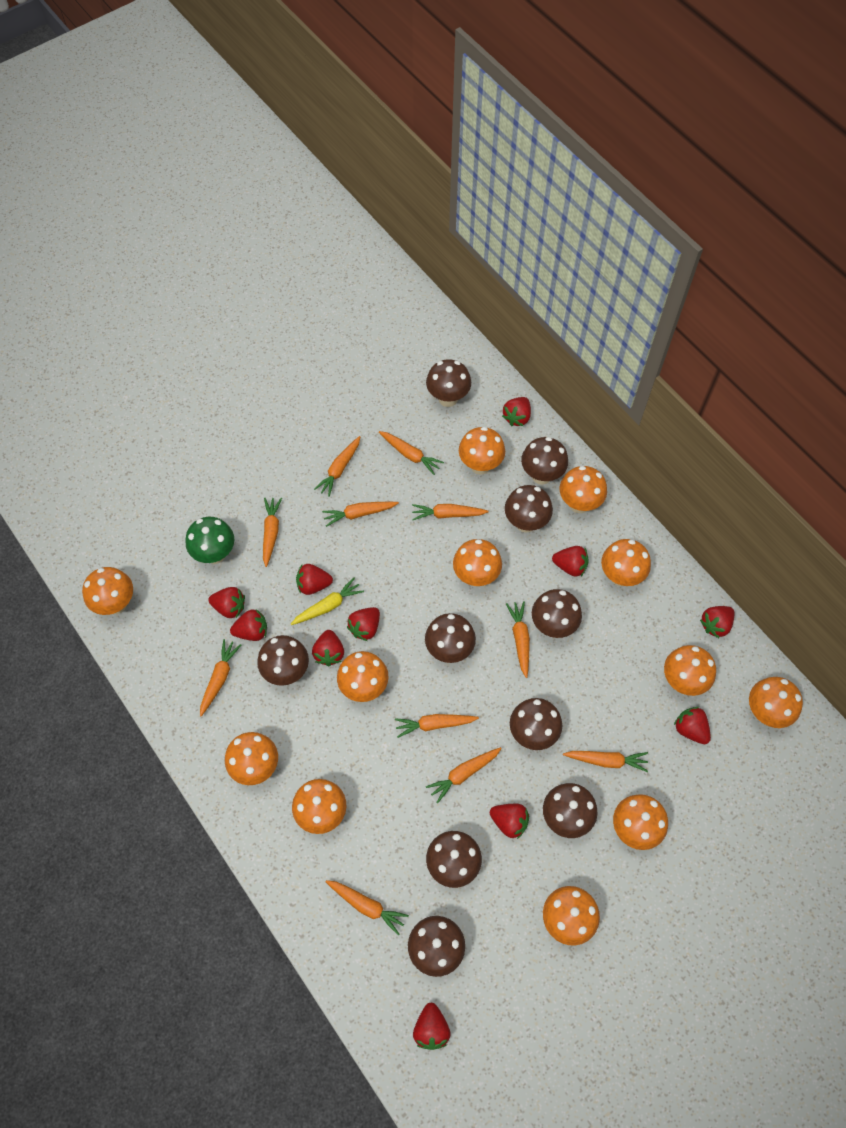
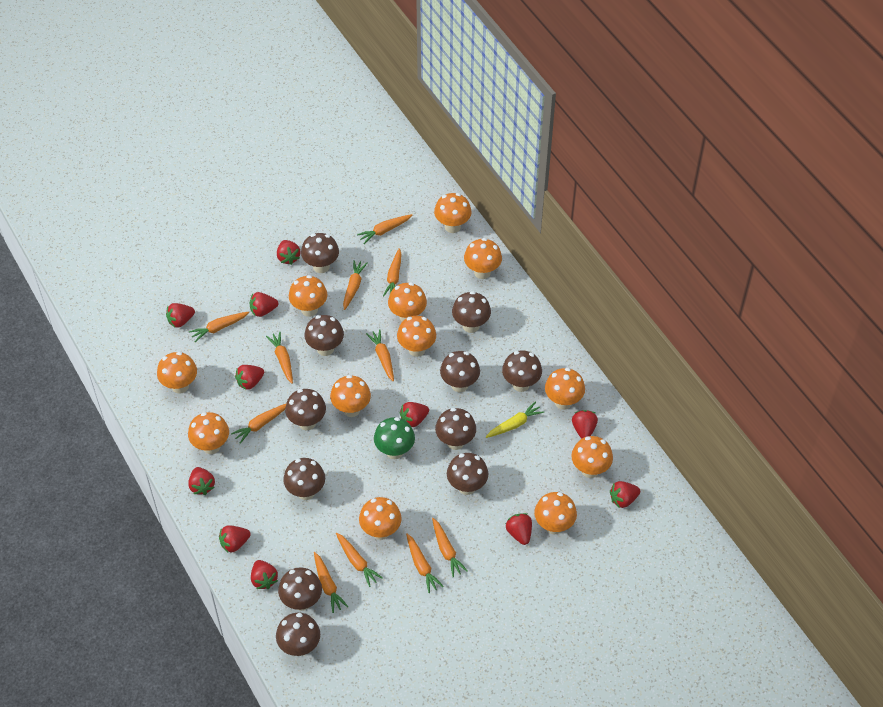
brown mushroom: [257,635,309,686] [408,916,465,977] [425,613,476,663] [426,359,471,407] [426,831,482,888] [505,485,553,533] [510,698,562,750] [521,437,568,485] [532,589,582,638] [543,783,597,838] = 10 -> [276,613,320,656] [278,567,322,611] [283,458,325,500] [285,389,326,430] [301,233,339,273] [304,315,344,356] [435,408,476,450] [440,351,480,392] [447,453,489,495] [452,291,491,333] [502,350,542,392] = 11

